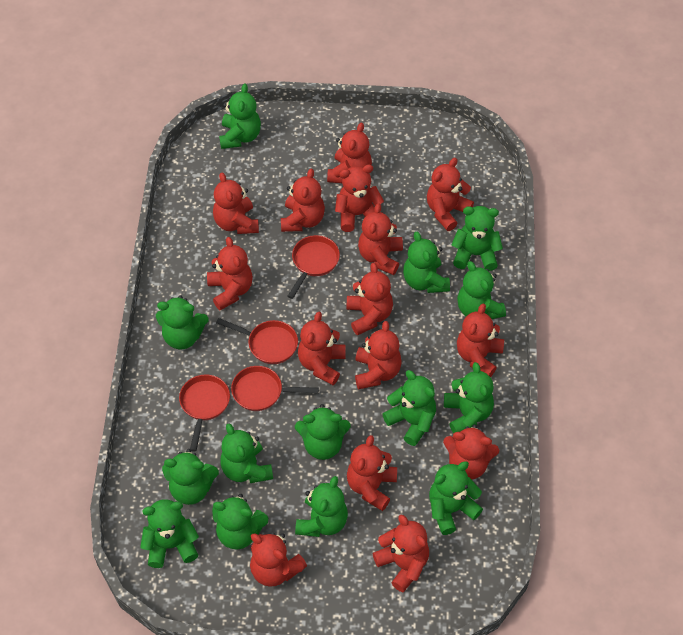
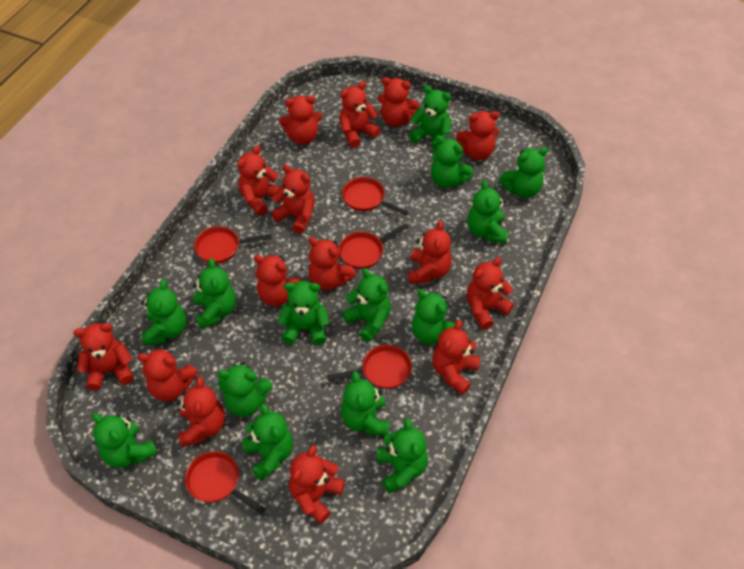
red pan: [179,375,230,452] [216,318,298,364] [231,366,319,411] [287,235,340,299] = 4 -> [185,451,265,514] [194,226,271,264] [327,345,412,389] [338,223,409,269] [342,177,409,215] = 5

